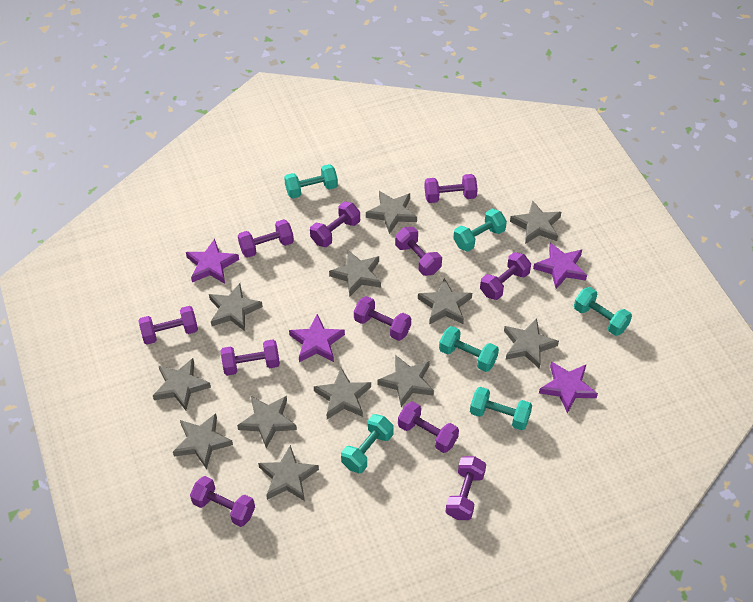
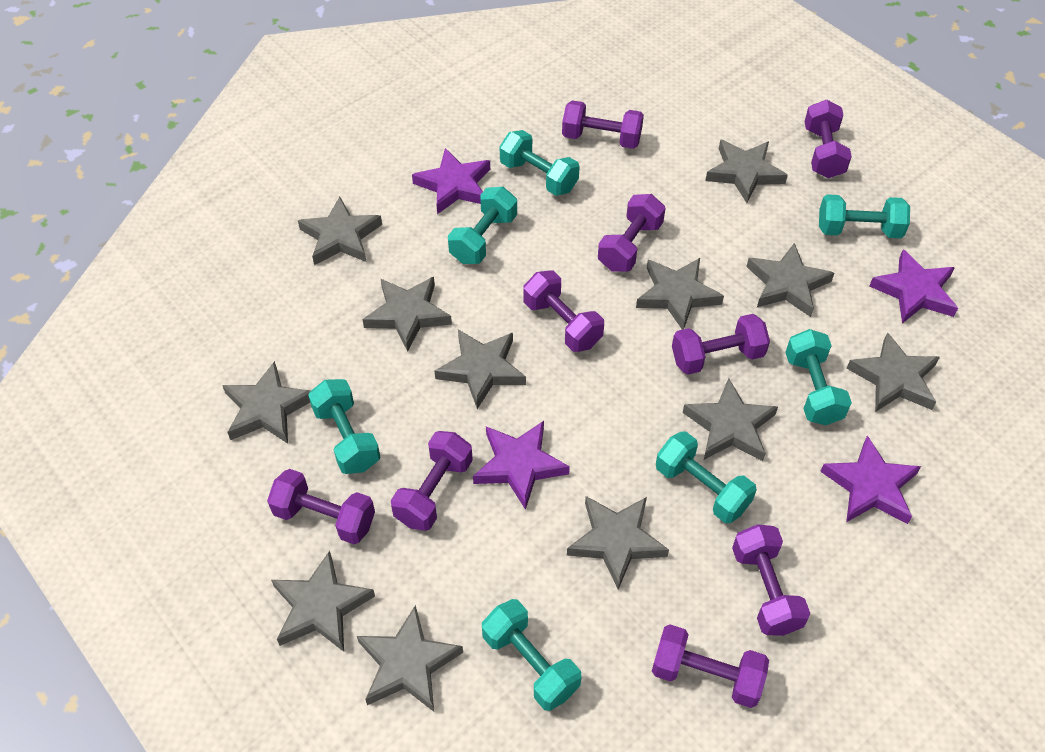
purple dumbbell: [138,306,198,344] [190,476,255,527] [220,339,280,376] [238,219,294,258] [310,202,360,247] [354,296,411,341] [395,227,442,276] [398,401,459,453] [424,174,478,203] [445,456,486,520] [480,252,531,300] = 11 -> [267,469,375,544] [391,431,473,531] [523,270,604,352] [562,100,644,149] [598,194,665,272] [652,624,769,708] [672,314,770,375] [732,524,810,636] [804,100,852,178] = 9
turquoise dumbbell: [284,164,338,199] [341,414,394,473] [439,326,499,372] [453,209,507,252] [470,387,532,430] [574,287,632,336] = 6 -> [308,379,380,474] [448,187,517,264] [482,599,581,711] [500,130,580,196] [656,431,757,523] [785,329,852,425] [819,194,910,238] = 7

